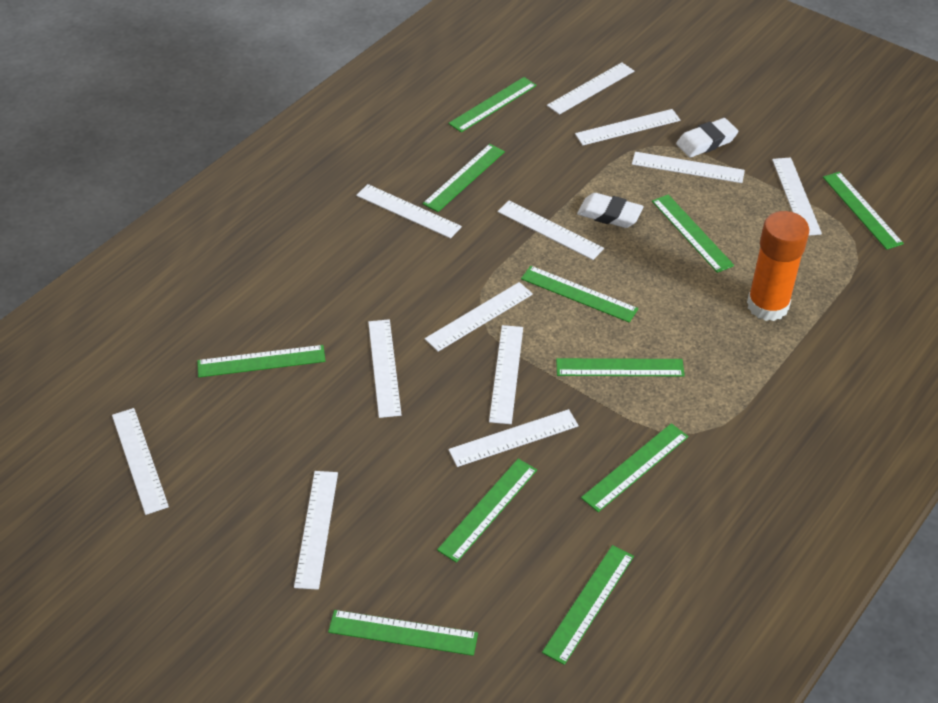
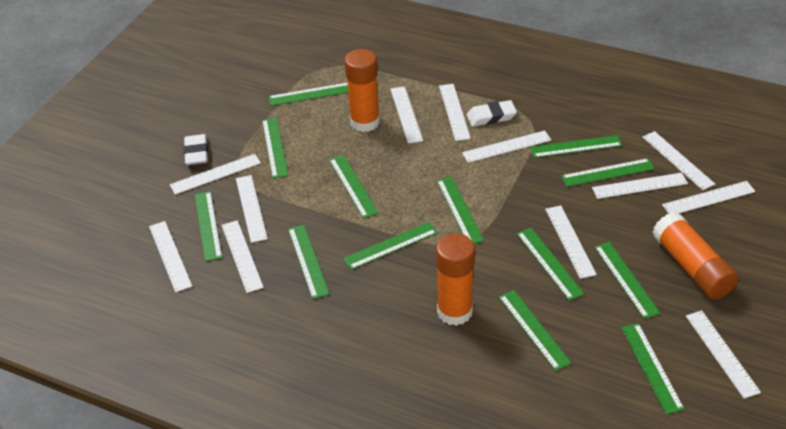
green ruler: [197,345,325,377] [328,610,478,656] [422,144,505,212] [437,459,537,563] [448,77,537,132] [521,266,638,322] [542,545,634,665] [556,358,685,376] [581,423,689,512] [652,194,734,273] [823,172,904,250] = 11 -> [194,191,222,261] [262,118,289,178] [268,83,348,106] [288,225,330,299] [329,155,379,219] [343,222,438,270] [437,177,484,244] [499,290,572,371] [517,228,584,301] [530,135,622,158] [561,158,655,187] [594,242,660,319] [621,323,685,414] = 13
orange glue stick: [747,211,810,321] = 1 -> [344,49,380,132] [436,233,475,326] [652,212,738,300] = 3

